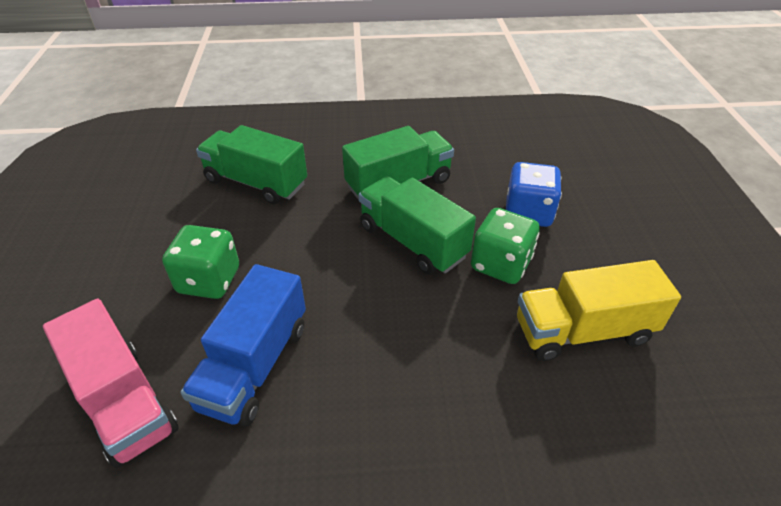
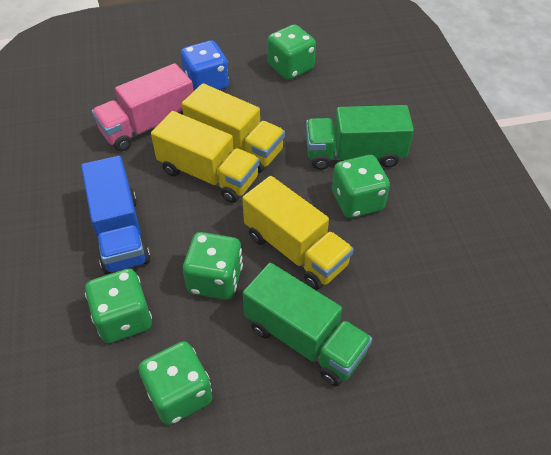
green dice: [162,225,239,299] [471,208,540,284] = 2 -> [85,269,152,343] [139,341,213,425] [183,232,243,300] [268,24,316,80] [332,155,390,218] = 5
green truck: [196,125,307,204] [342,126,454,200] [359,176,476,274] = 3 -> [243,263,372,386] [306,105,414,170] = 2
yellow truck: [517,260,681,361] = 1 -> [151,111,260,203] [182,83,285,173] [242,176,354,290] = 3

